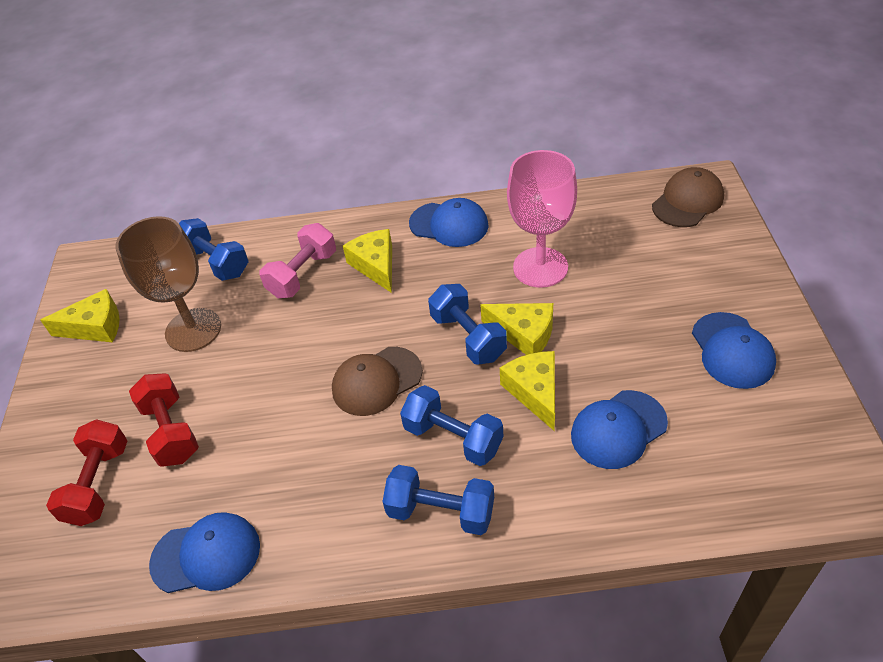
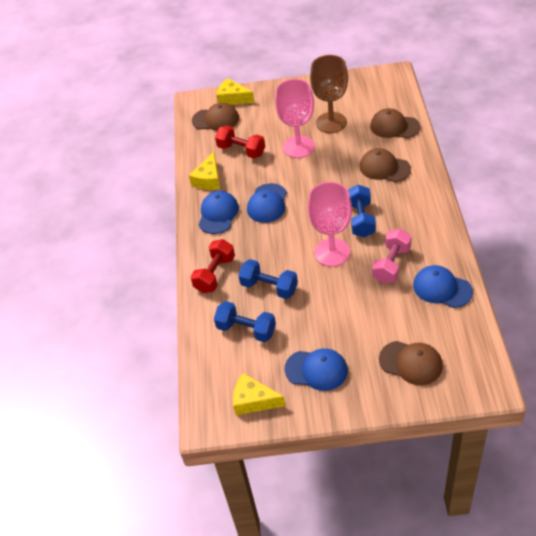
blue dumbbell: [179,218,248,281] [382,465,494,535] [400,385,504,466] [428,284,507,364] = 4 -> [214,301,276,342] [238,259,298,299] [348,185,376,237] = 3
brown cap: [332,347,423,416] [652,167,724,227] = 2 -> [192,103,239,131] [360,148,411,182] [370,108,420,138] [379,341,443,385] = 4
pink goblet: [507,150,577,288] = 1 -> [275,79,315,158] [308,182,352,267] = 2
yellow cheese: [40,289,120,342] [343,229,392,293] [480,303,553,355] [500,351,555,431] = 4 -> [189,152,220,190] [216,78,255,105] [233,373,286,415] = 3

